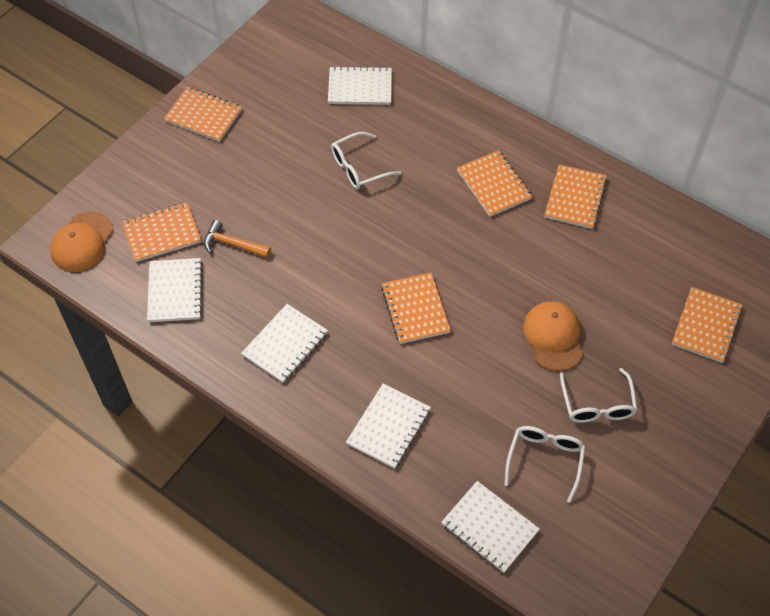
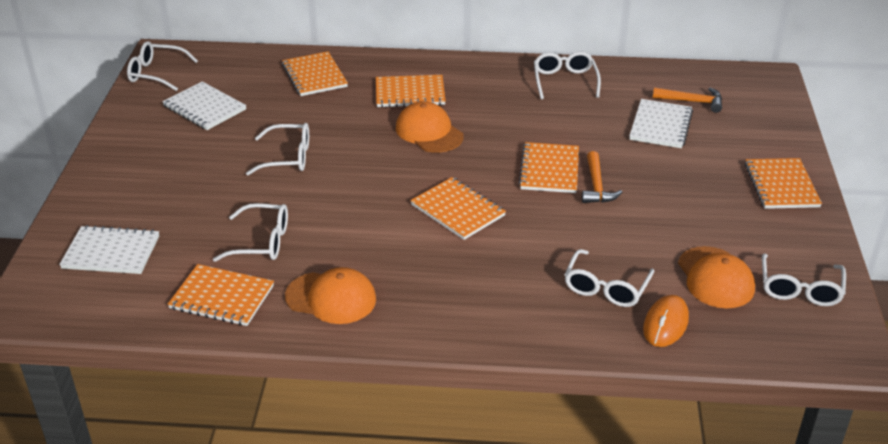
orange cap: [50,211,114,272] [523,301,583,371] = 2 -> [285,267,376,324] [396,101,464,153] [678,246,755,308] = 3
orange hammer: [204,220,271,258] = 1 -> [582,151,622,203] [653,87,722,113] = 2
orange mouse: none = 0 -> [643,295,689,347] = 1
white glasses: [331,132,402,189] [504,426,585,503] [560,368,637,423] = 3 -> [127,41,198,91] [212,203,288,262] [246,123,309,175] [534,52,601,99] [565,249,654,307] [762,253,846,306] = 6
white notebook: [147,258,203,322] [241,304,328,383] [328,66,392,105] [346,384,431,469] [441,481,540,573] = 5 -> [59,225,159,274] [162,81,246,130] [629,99,693,148] = 3

